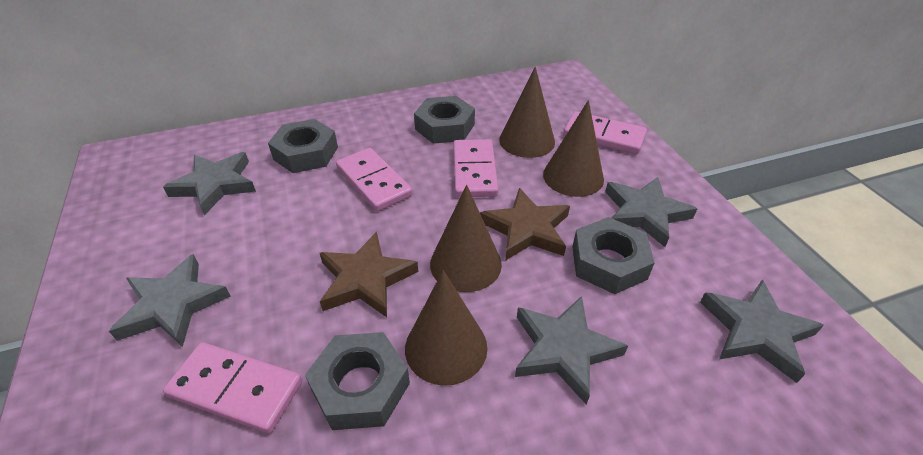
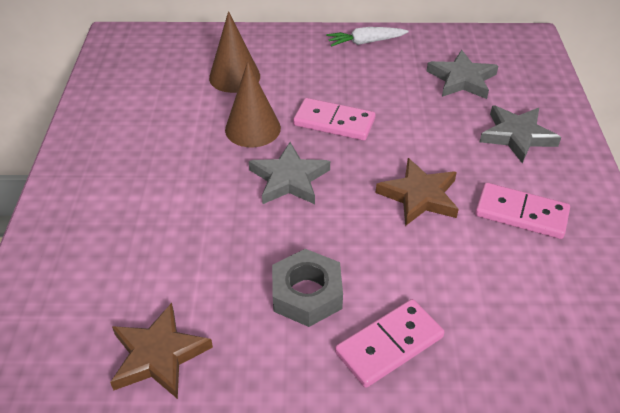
brown cone: [405,270,487,386] [430,185,502,292] [499,67,555,158] [543,100,604,197] = 4 -> [209,11,260,93] [225,61,281,147] = 2
grey nut: [268,119,338,173] [305,332,410,430] [414,96,475,144] [572,217,655,294] = 4 -> [272,249,343,327] = 1
grey star: [109,254,231,347] [163,152,256,215] [515,296,628,405] [605,177,697,247] [700,280,824,383] = 5 -> [249,142,330,204] [427,50,498,99] [480,105,561,163] = 3
pink domino: [163,342,302,434] [336,148,413,211] [453,139,498,197] [563,111,647,154] = 4 -> [293,98,375,141] [335,299,444,388] [475,183,570,239] = 3
white carrot: none = 0 -> [326,27,409,47] = 1

